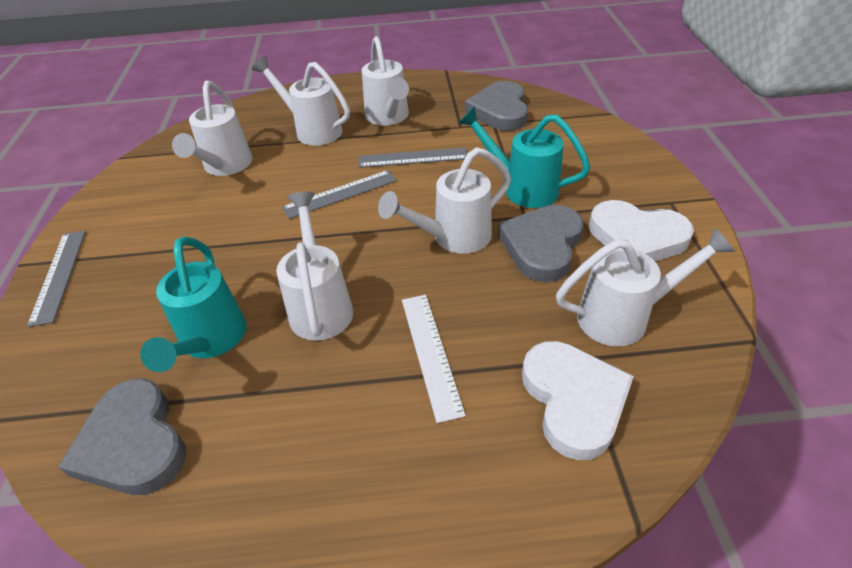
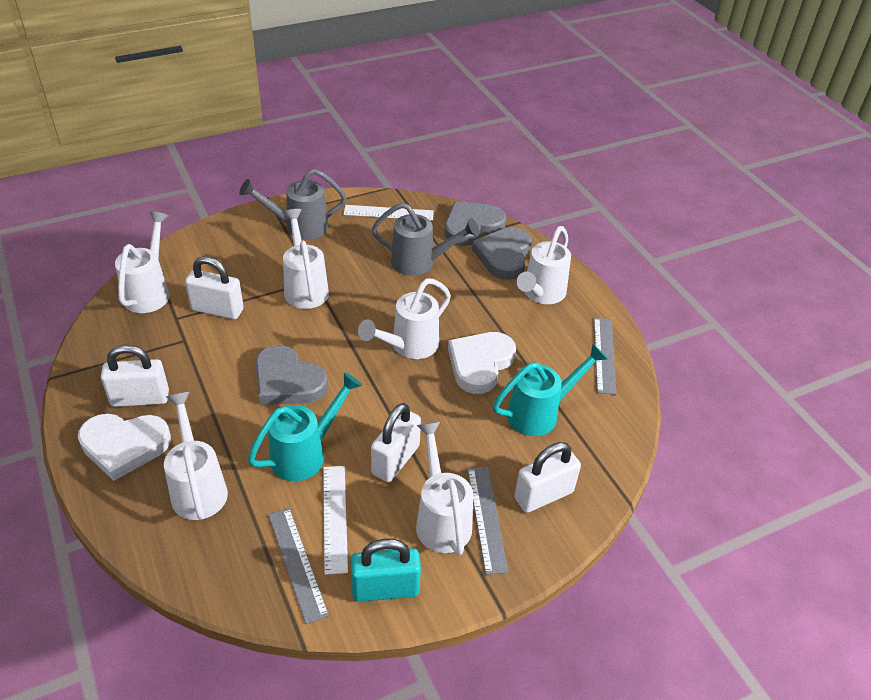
grey watering can: none = 0 -> [239,169,347,240] [372,203,480,276] = 2
turquoise padlock: none = 0 -> [350,539,421,602] = 1
white padlock: none = 0 -> [101,345,169,407] [185,256,244,319] [371,403,421,482] [514,442,581,513] = 4
white ruler: [402,295,466,423] = 1 -> [323,466,348,575] [343,205,434,221] = 2

